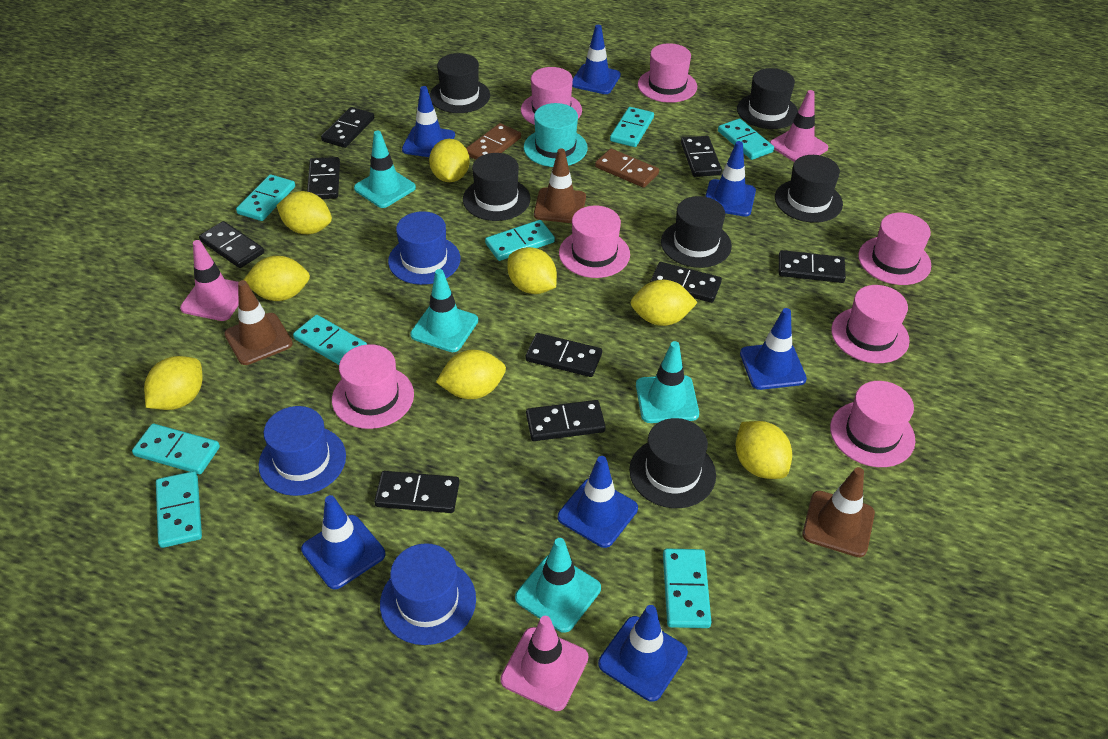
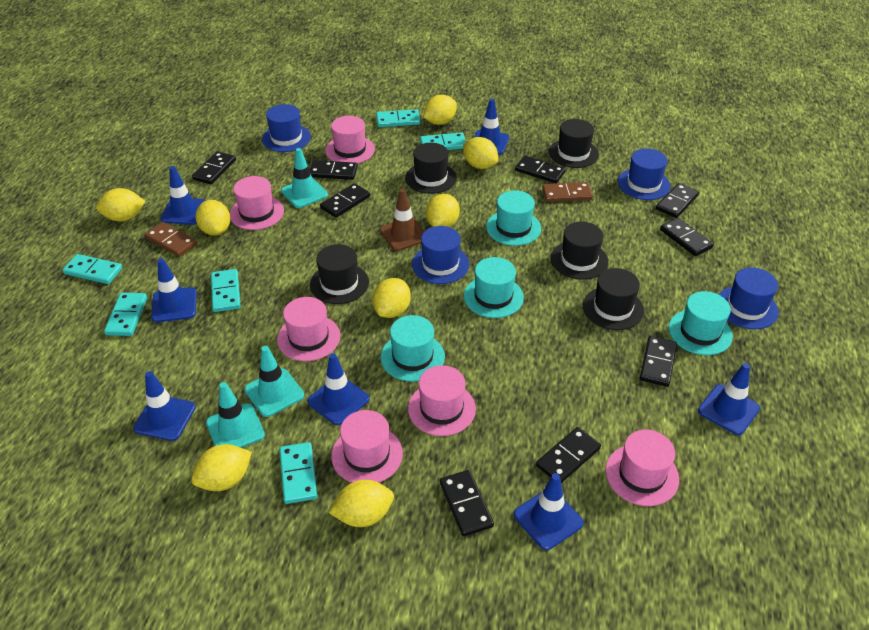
black hat: [430,53,490,113] [463,153,530,221] [629,418,716,508] [661,196,732,268] [737,68,798,129] [775,155,843,223] = 6 -> [310,244,369,304] [405,143,457,194] [549,119,599,168] [551,222,608,280] [583,268,644,330] = 5
blue hat: [258,406,346,496] [380,543,476,645] [388,211,460,285] = 3 -> [262,104,311,152] [412,226,470,284] [618,149,670,200] [718,267,779,329] = 4
brown traffic cone: [224,280,293,365] [534,148,586,223] [802,467,875,557] = 3 -> [380,189,425,251] = 1
pink hat: [332,344,414,429] [521,67,582,125] [559,206,630,278] [638,43,697,103] [830,381,915,467] [831,285,910,363] [858,213,931,285] = 7 -> [230,176,284,230] [277,297,340,361] [325,116,375,164] [331,410,403,483] [408,365,476,436] [605,430,679,506] = 6
pink traffic cone: [180,240,239,321] [500,616,588,711] [770,90,828,162] = 3 -> none = 0
turquoise domino: [132,424,220,474] [156,471,202,548] [236,174,295,221] [293,315,367,365] [485,220,555,261] [610,107,654,147] [663,548,711,628] [718,118,774,160] = 8 -> [63,254,122,284] [104,293,147,336] [211,269,241,312] [279,442,318,504] [376,109,420,127] [420,132,466,150] = 6
turquoise hat: [524,103,588,167] = 1 -> [381,315,445,382] [464,257,524,318] [486,190,541,246] [669,291,733,355] = 4
turquoise traffic cone: [354,131,416,208] [410,269,478,352] [515,538,601,633] [636,341,699,423] = 4 -> [206,382,265,448] [244,346,304,417] [281,148,328,208] = 3

